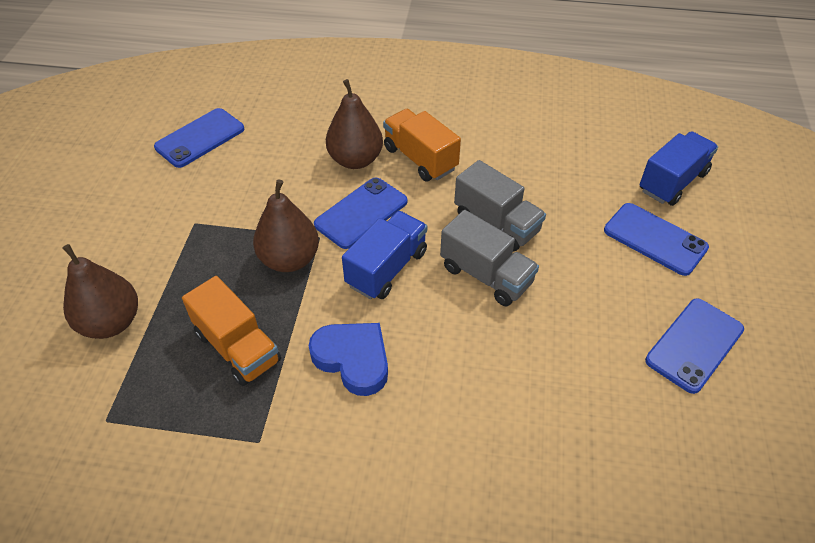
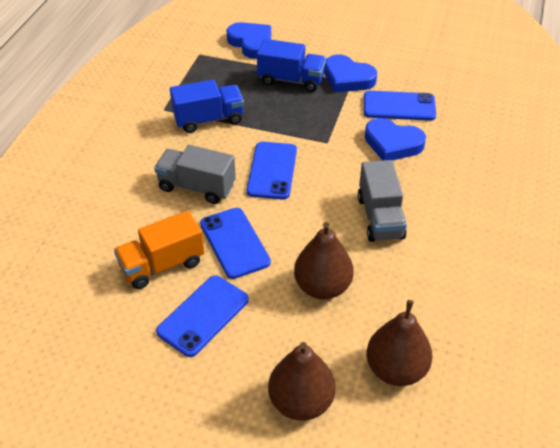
blue heart: [308,323,388,396] = 1 -> [227,22,271,59] [324,54,377,93] [365,118,426,161] = 3
orange truck: [182,276,281,386] [383,109,461,181] = 2 -> [114,210,204,289] = 1

